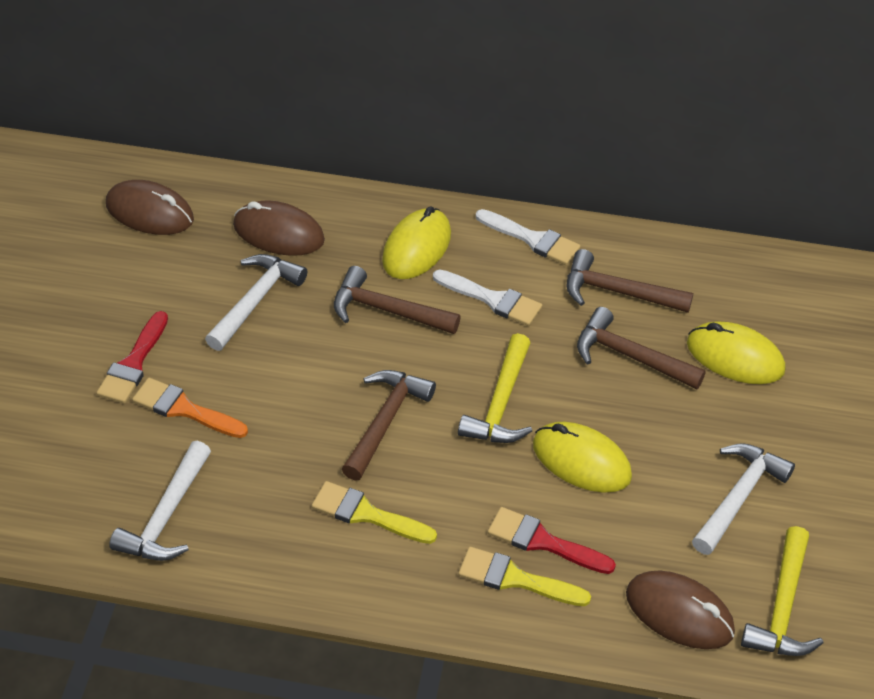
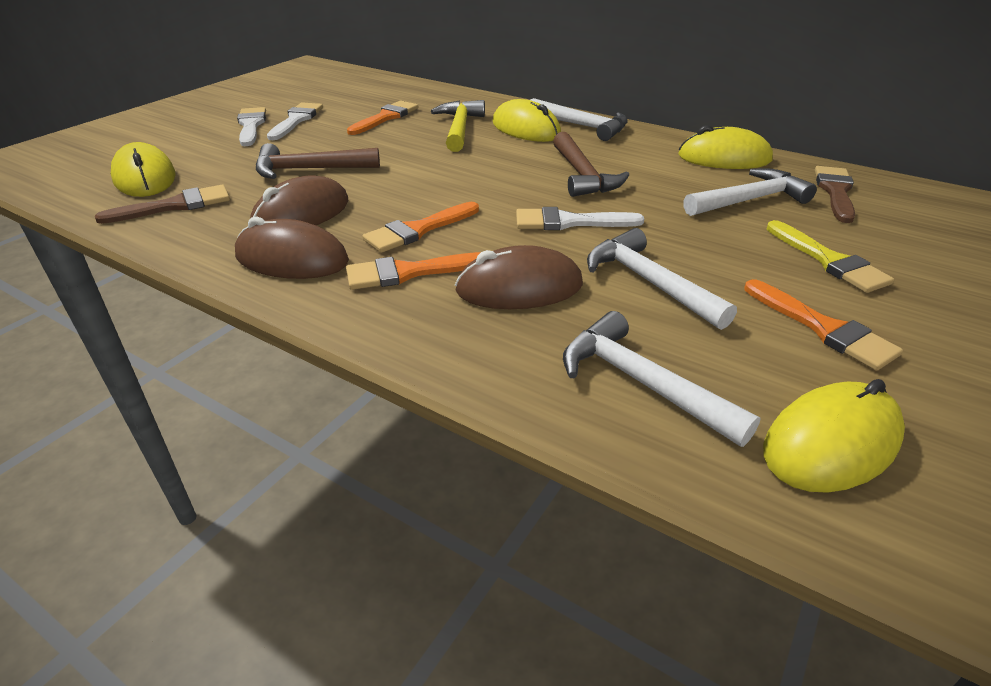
brown brush: none = 0 -> [95,185,230,224] [815,166,855,223] = 2
brown hammer: [334,266,461,334] [342,370,436,480] [567,249,693,313] [577,307,706,390] = 4 -> [256,143,380,179] [553,132,629,197] = 2
orange brush: [132,378,248,438] = 1 -> [346,252,481,290] [347,101,418,135] [362,202,479,253] [744,279,903,371] = 4
red brush: [96,311,168,404] [488,507,616,574] = 2 -> none = 0
white brush: [433,269,542,326] [476,209,581,265] = 2 -> [237,107,266,146] [267,102,323,140] [516,207,644,230] = 3
white hammer: [109,441,211,561] [205,254,307,351] [692,443,795,555] = 3 -> [531,98,628,141] [563,311,761,447] [587,228,737,330] [683,168,817,216] = 4
yellow brush: [311,481,437,544] [458,547,591,606] = 2 -> [767,220,894,293] = 1
yellow hammer: [458,333,532,443] [741,526,823,656] = 2 -> [431,100,485,152] = 1
yellow mouse: [382,206,451,279] [533,422,632,493] [687,321,785,384] = 3 -> [111,142,176,197] [493,99,561,142] [678,125,773,169] [763,379,905,493] = 4

